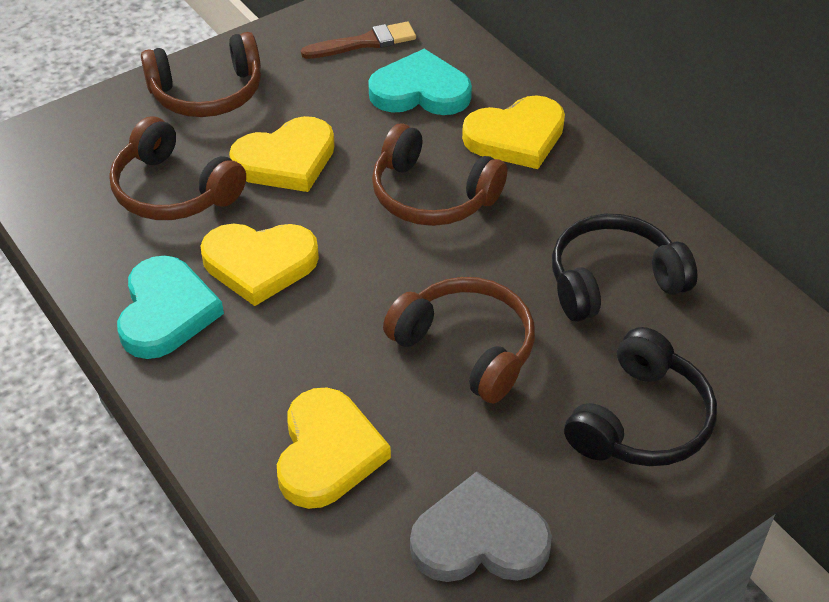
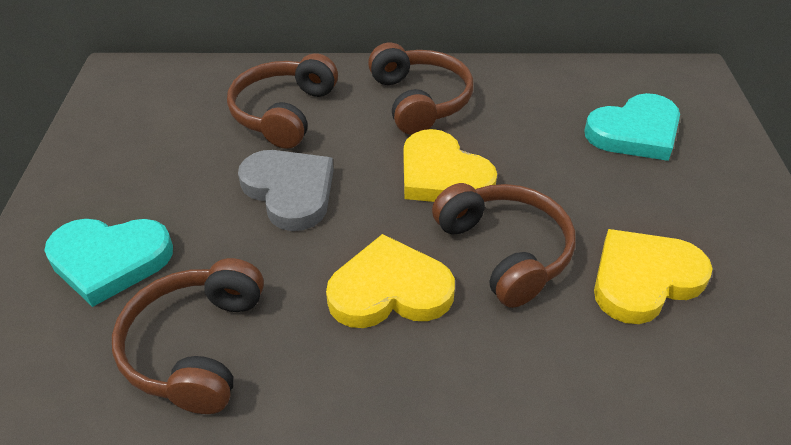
black headphones: [552,214,697,322] [564,327,717,466] = 2 -> none = 0
brown brush: [301,22,416,59] = 1 -> none = 0
yellow heart: [200,223,319,306] [229,116,335,192] [277,387,391,509] [462,95,565,169] = 4 -> [326,234,455,328] [404,129,497,202] [594,229,713,324] = 3

